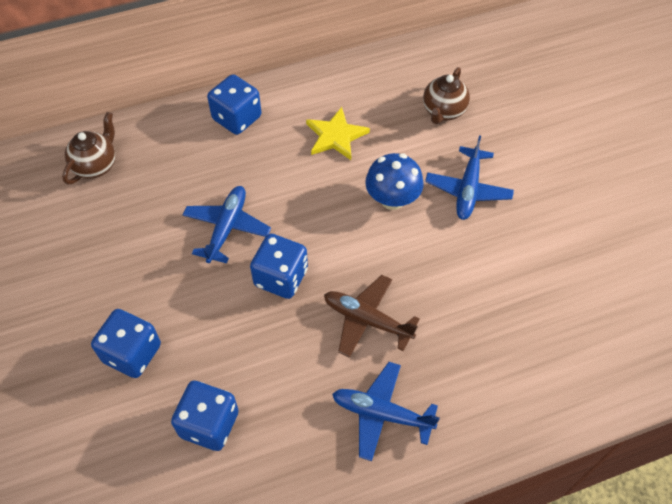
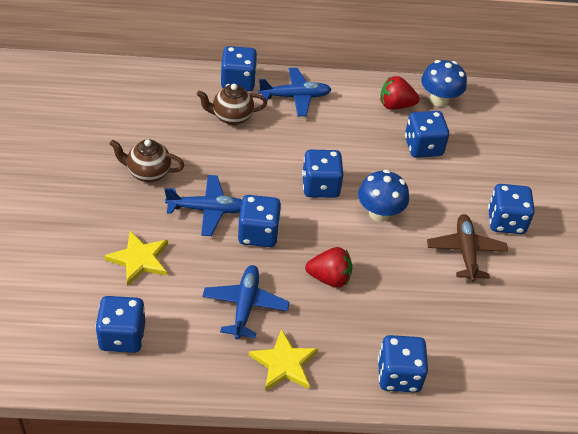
blue dice: [91,309,161,378] [171,381,239,451] [207,74,262,135] [250,234,308,299] = 4 -> [95,296,145,353] [221,46,257,91] [238,195,281,247] [302,150,343,198] [378,335,428,392] [405,111,449,158] [488,184,535,234] = 7
blue mushroom: [365,153,424,210] = 1 -> [358,170,409,222] [421,60,467,107] = 2
red strawberry: none = 0 -> [305,247,353,288] [380,76,419,110] = 2
yellow star: [306,107,370,160] = 1 -> [104,231,168,286] [249,329,318,391] = 2

